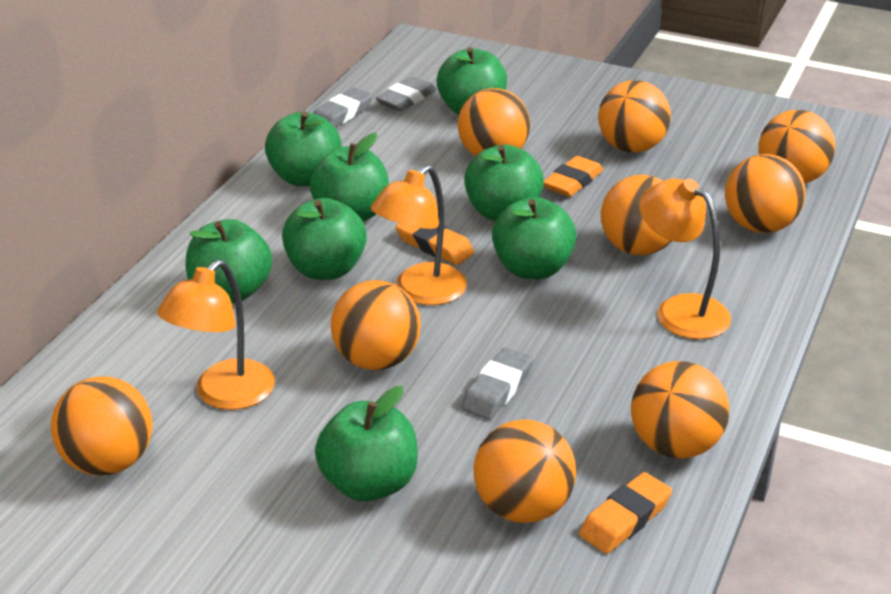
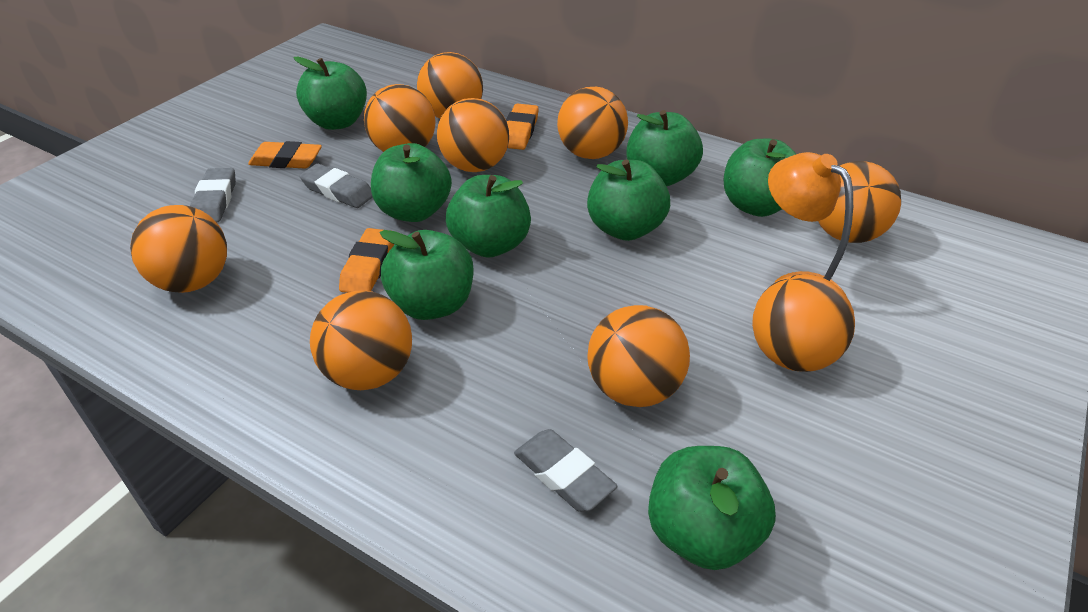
orange lamp: [157,260,275,410] [371,165,467,305] [639,179,731,339] = 3 -> [768,152,853,297] = 1

